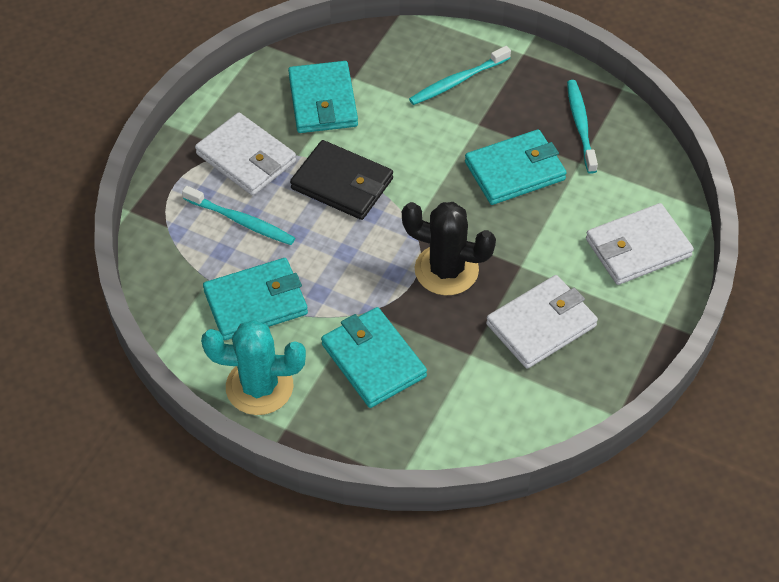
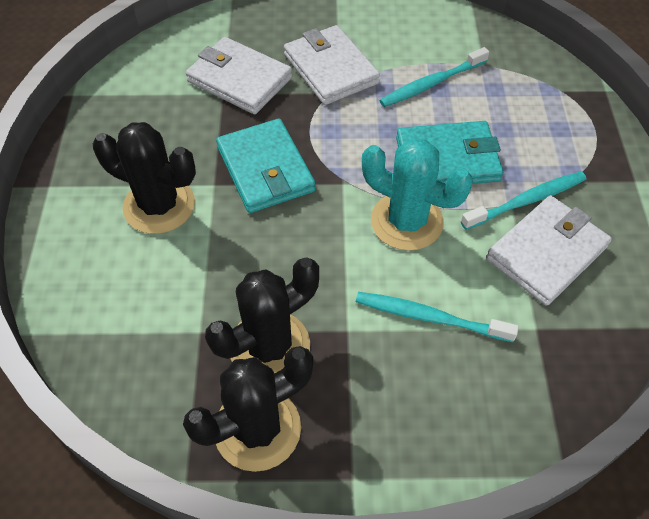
black cactus: [402,202,496,295] = 1 -> [93,122,196,234] [183,346,313,472] [205,257,319,374] = 3
black wallet: [290,140,393,220] = 1 -> none = 0
turquoise wallet: [203,258,308,340] [288,61,358,133] [321,307,427,408] [465,129,567,205] = 4 -> [216,118,315,213] [396,121,503,184] = 2

